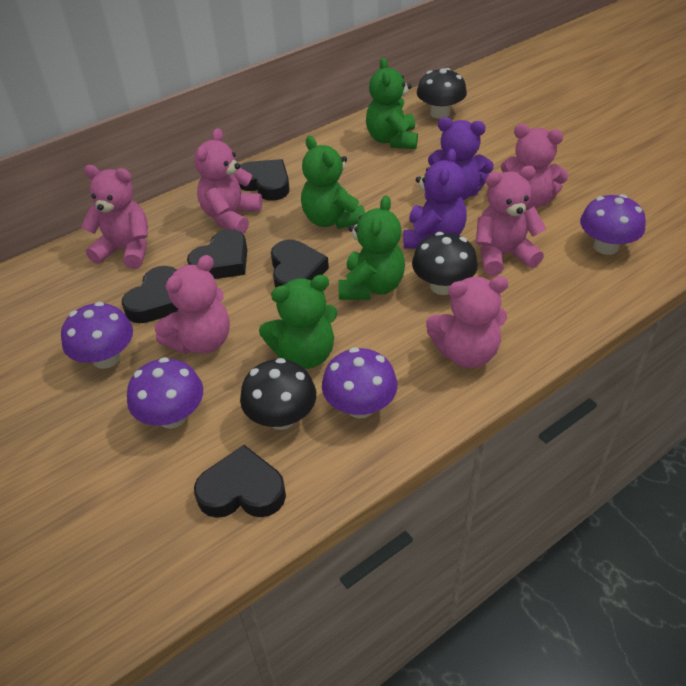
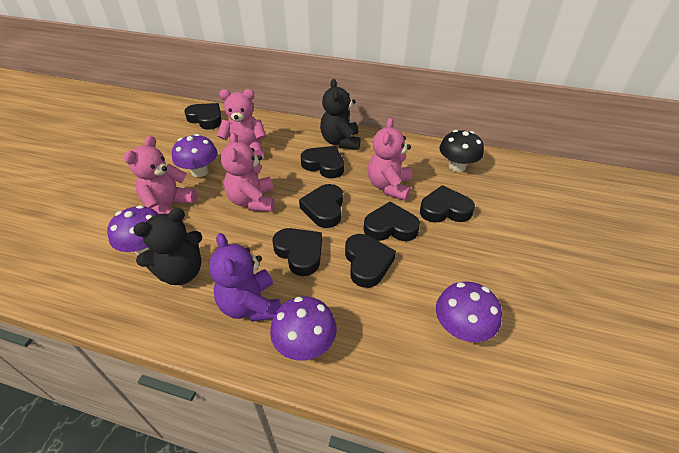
black heart: [122,266,178,323] [187,229,247,279] [194,445,286,518] [239,159,290,201] [271,240,329,288] = 5 -> [184,103,221,129] [272,228,322,276] [299,184,343,228] [301,146,344,178] [345,234,396,288] [364,202,420,241] [420,185,475,223] = 7
black mushroom: [240,358,316,430] [412,232,478,295] [417,68,467,119] = 3 -> [439,130,484,172] = 1
black teddy bear: none = 0 -> [133,208,203,285] [320,79,361,150] = 2
green teddy bear: [259,275,337,369] [301,136,365,229] [338,196,405,300] [366,58,418,149] = 4 -> none = 0
pink teddy bear: [81,165,148,269] [155,255,230,354] [195,128,262,234] [426,276,509,368] [476,166,546,276] [501,124,569,210] = 6 -> [124,136,197,214] [217,89,266,158] [221,132,275,212] [368,118,412,201] = 4
purple teddy bear: [404,149,467,248] [428,117,494,200] = 2 -> [209,233,281,322] = 1

